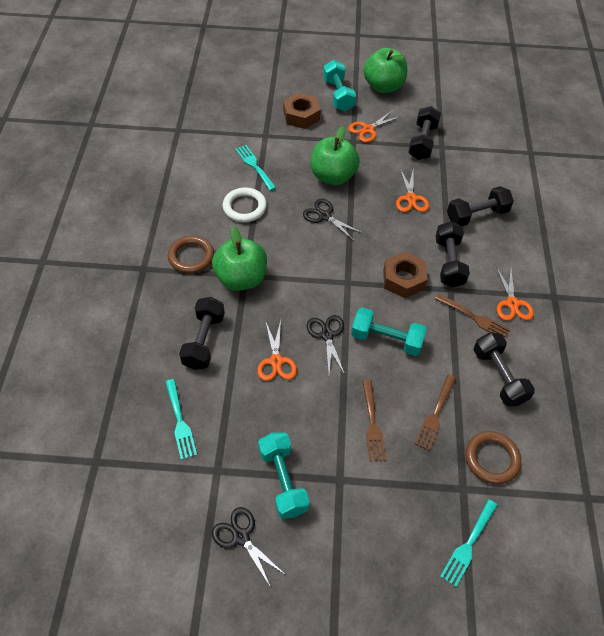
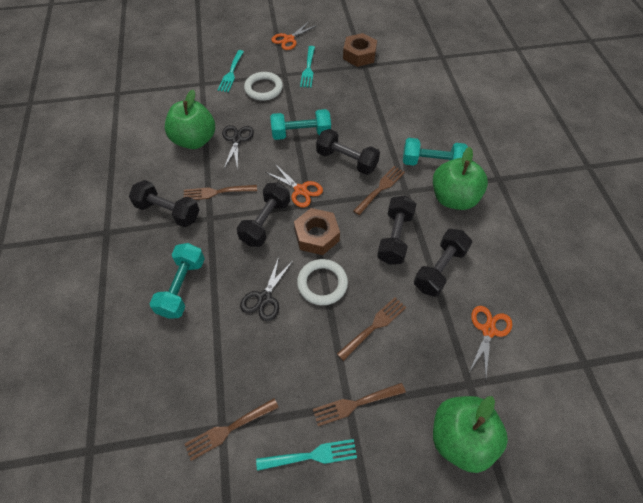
black scissors: [212,507,286,586] [303,199,362,241] [307,315,345,375] = 3 -> [222,125,254,170] [240,257,293,321] = 2
brown fork: [362,380,386,461] [415,374,456,451] [435,294,510,339] = 3 -> [184,185,257,200] [185,398,279,461] [313,383,406,426] [337,297,406,361] [353,166,405,215] = 5
brown ring: [168,235,214,274] [465,431,521,484] = 2 -> none = 0
orange scissors: [257,320,297,381] [348,110,401,142] [396,169,429,212] [496,267,534,321] = 4 -> [265,163,323,208] [271,22,317,50] [469,306,512,378] = 3
white ring: [223,188,267,222] = 1 -> [244,72,283,101] [297,259,348,305] = 2

